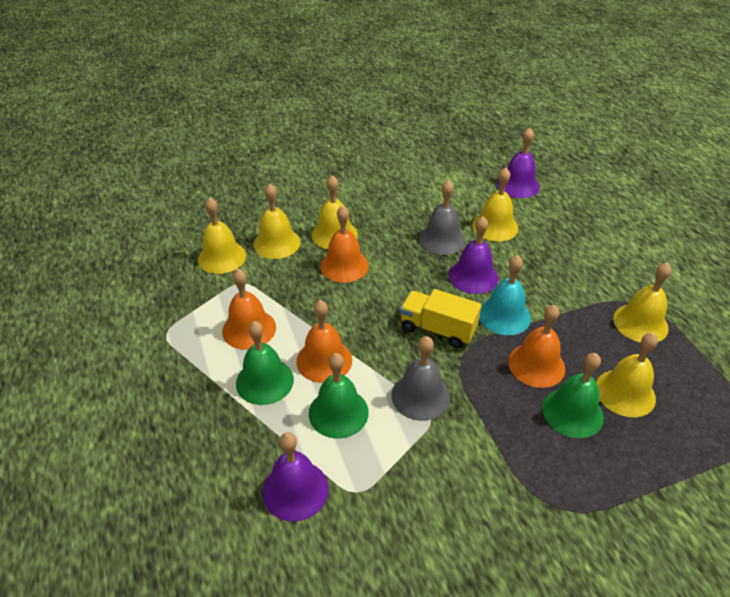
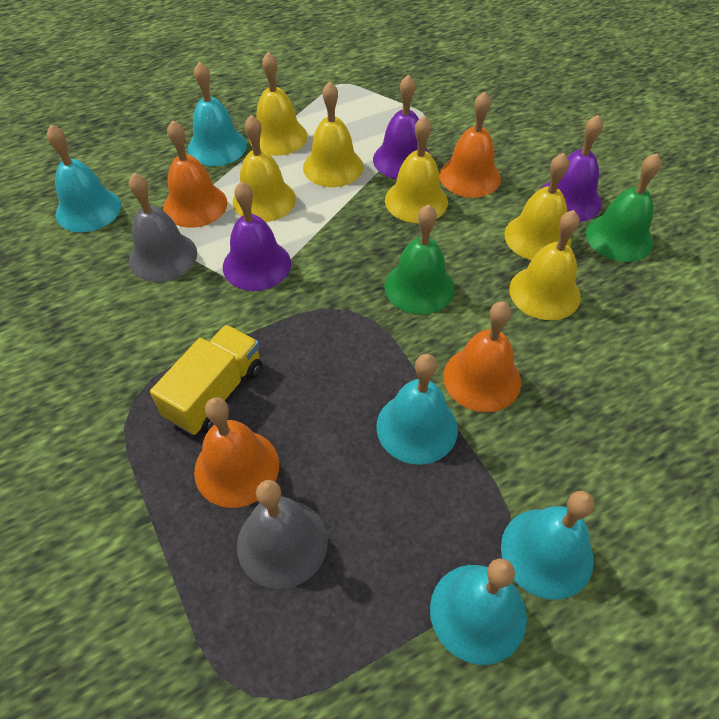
green bell: [236,321,294,405] [309,353,369,438] [542,353,604,438] = 3 -> [384,204,455,315] [586,153,661,262] = 2
turquoise bell: [479,255,531,335] = 1 -> [47,125,121,232] [188,61,247,166] [376,354,458,465] [430,558,527,665] [501,491,594,600] = 5

